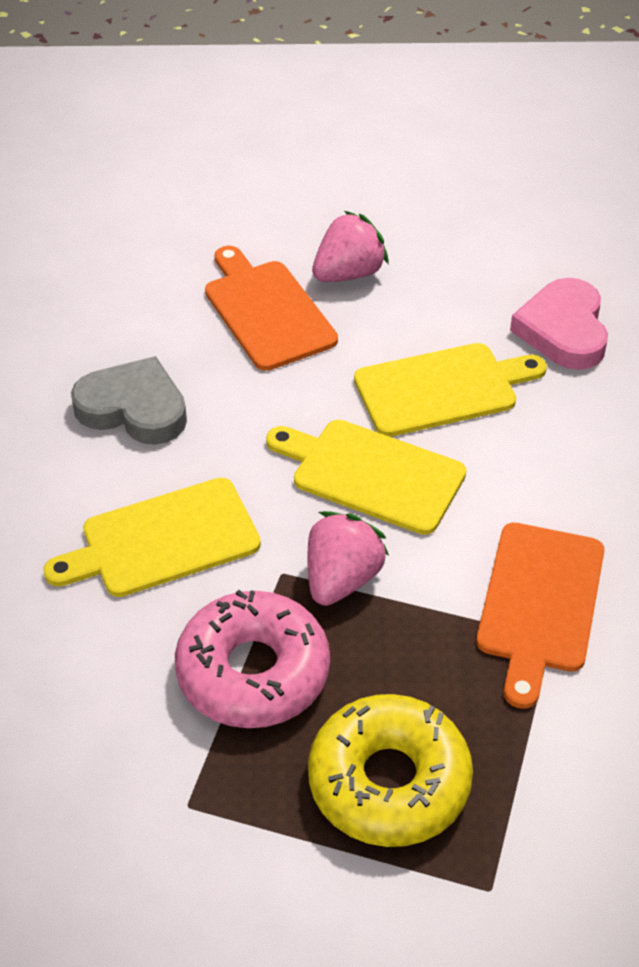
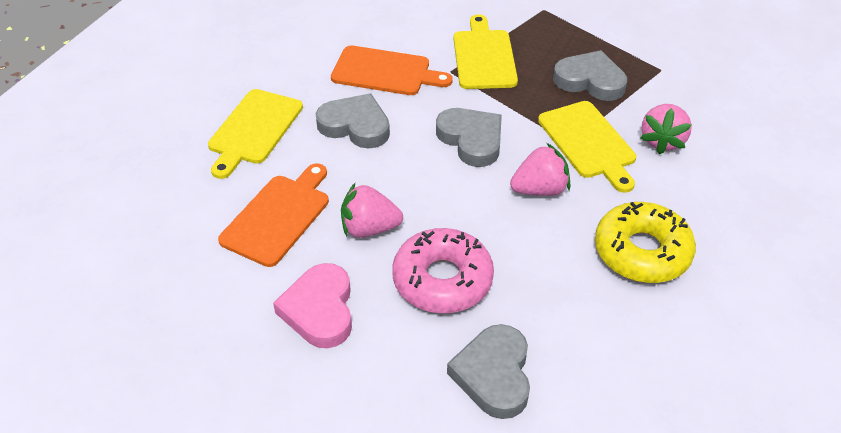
grey heart: [71,356,187,445] = 1 -> [316,93,390,149] [436,108,502,167] [447,324,530,419] [553,50,627,101] = 4
pink strawberry: [307,511,389,606] [312,211,389,282] = 2 -> [341,183,403,238] [510,143,570,196] [640,104,692,154] = 3

